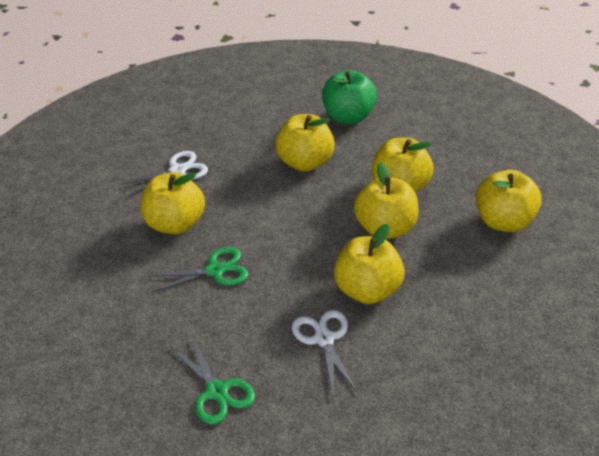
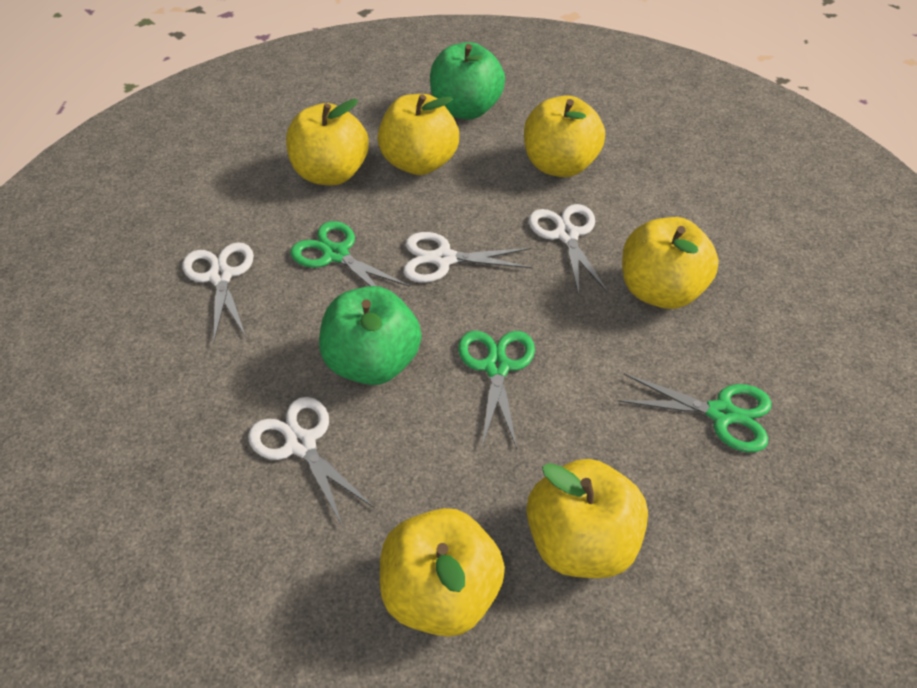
green apple: [322,70,377,124] = 1 -> [319,286,421,385] [430,42,505,119] = 2
green scissors: [147,247,248,293] [171,335,255,425] = 2 -> [290,221,410,287] [458,331,535,449] [618,374,772,452] = 3
white scissors: [120,151,208,197] [292,310,358,398] = 2 -> [182,242,254,343] [248,397,375,527] [403,232,532,283] [529,204,608,295] = 4

